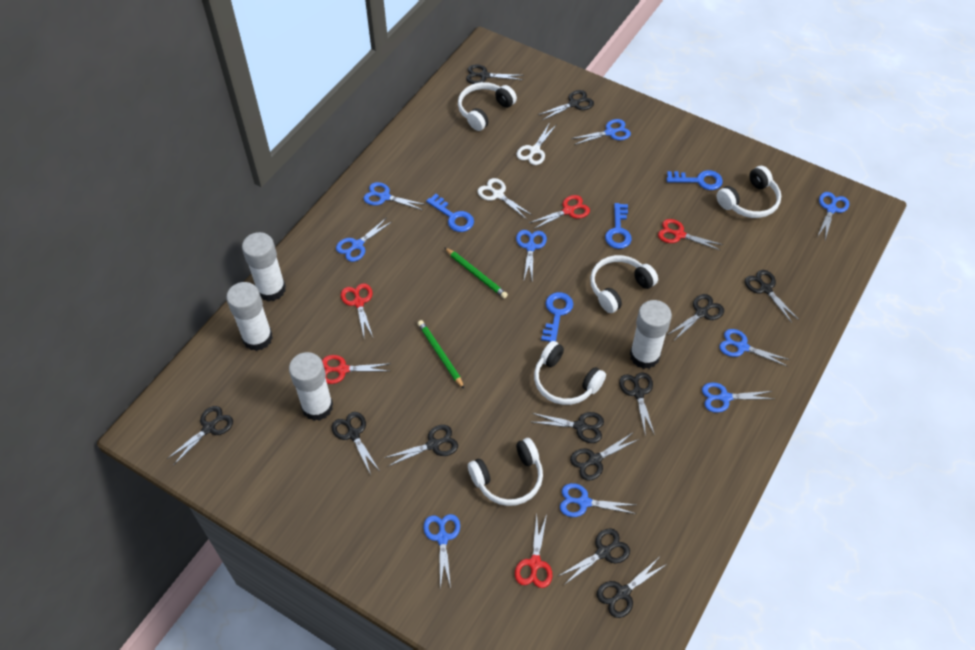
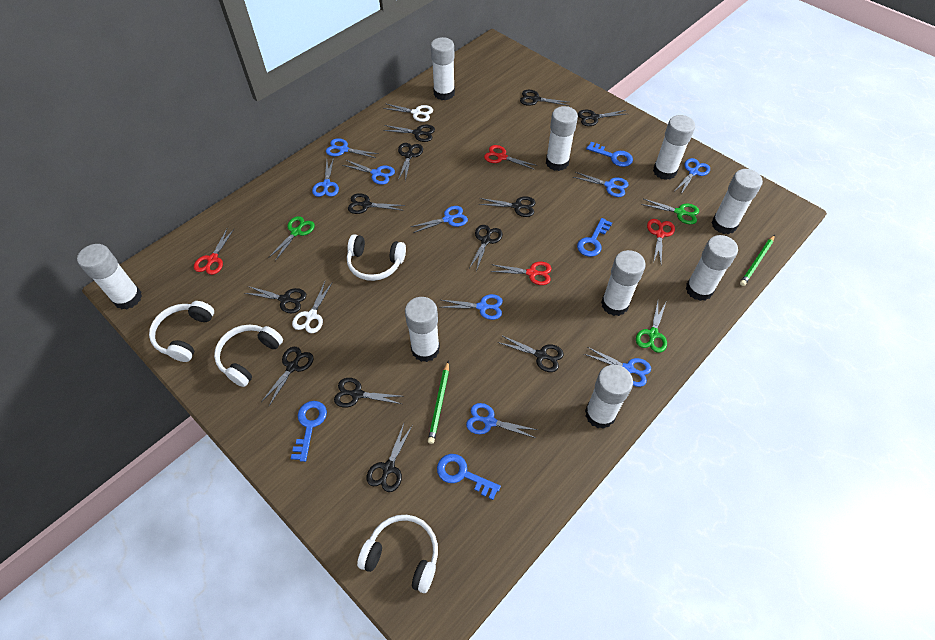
green scissors: none = 0 -> [268,216,315,261] [636,302,667,353] [641,199,699,224] = 3
red scissors: [322,355,391,384] [341,283,373,337] [515,514,552,588] [529,195,590,229] [658,219,723,251] = 5 -> [194,229,234,275] [484,145,537,170] [490,262,552,285] [647,219,675,263] = 4
white glue stick: [226,282,273,351] [242,232,286,302] [289,352,333,421] [630,300,672,369] = 4 -> [77,244,142,309] [405,297,440,362] [431,37,455,101] [546,106,578,171] [585,365,633,429] [601,250,646,316] [653,115,695,180] [686,235,738,301] [711,169,763,234] = 9
white headphones: [458,82,517,131] [468,438,543,506] [534,341,606,405] [590,255,658,313] [717,166,781,218] = 5 -> [149,301,214,362] [214,325,283,387] [347,234,406,281] [357,515,438,593] = 4

